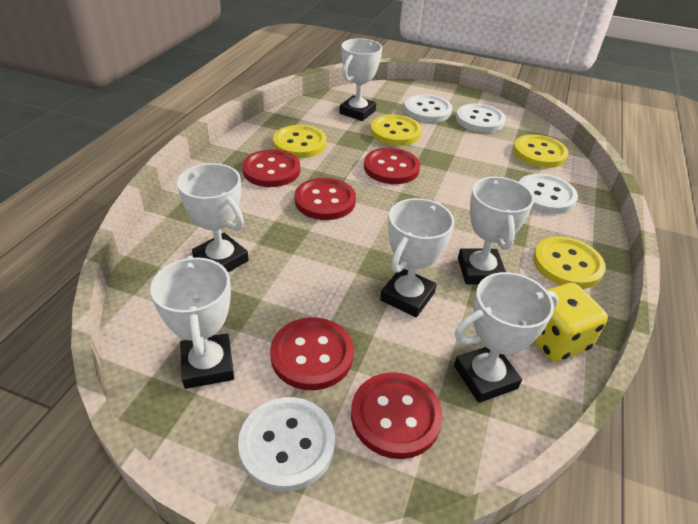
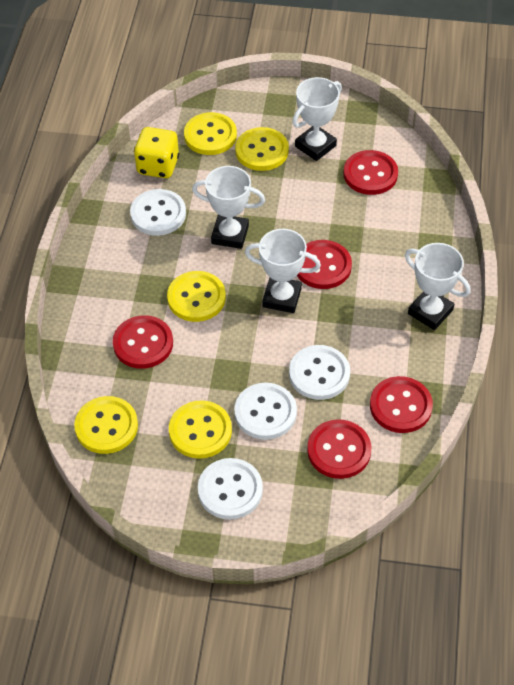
white trophy: [150,256,234,389] [177,163,249,272] [339,38,382,121] [380,198,454,317] [454,272,559,403] [458,176,534,285] = 6 -> [192,166,265,249] [245,229,321,313] [292,77,342,161] [405,243,470,330] = 4
yellow button: [273,125,327,158] [370,115,422,146] [513,134,568,168] [533,237,606,289] = 4 -> [74,396,138,454] [167,271,226,322] [169,400,232,459] [184,112,237,155] [235,127,289,171] = 5

